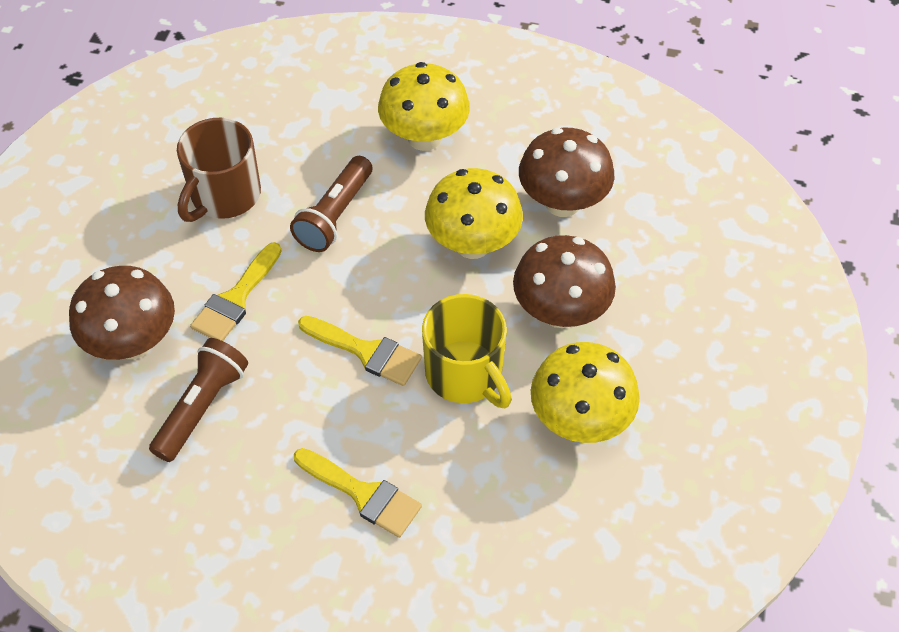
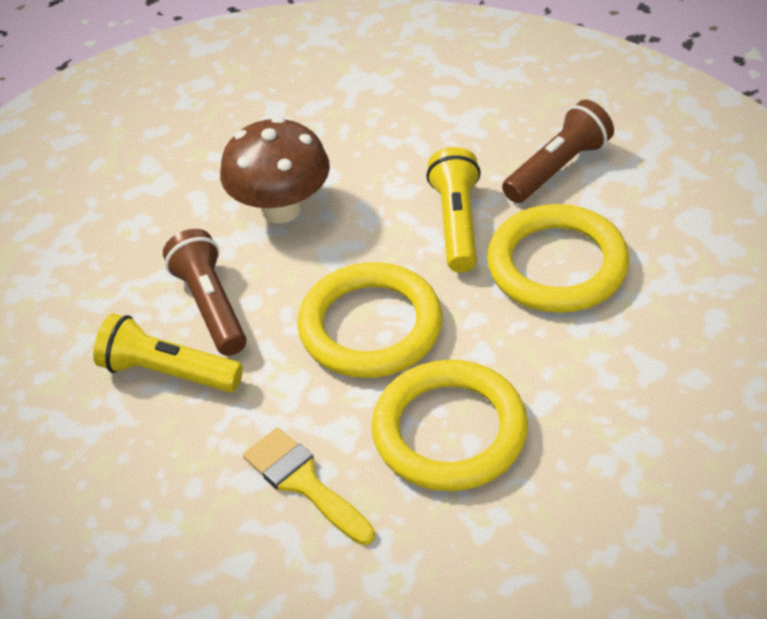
brown mug: [177,118,261,222] = 1 -> none = 0
brown mushroom: [69,266,175,360] [513,235,616,328] [519,128,615,217] = 3 -> [220,117,330,223] = 1
yellow brush: [190,242,282,341] [294,448,422,538] [298,316,422,386] = 3 -> [243,427,375,545] = 1
yellow flashlight: none = 0 -> [93,314,243,392] [426,147,481,273] = 2
yellow mug: [422,294,512,408] = 1 -> none = 0
yellow mushroom: [378,62,470,151] [425,168,523,259] [531,342,640,443] = 3 -> none = 0
yellow ring: none = 0 -> [297,262,442,378] [371,360,528,491] [487,204,629,313] = 3

